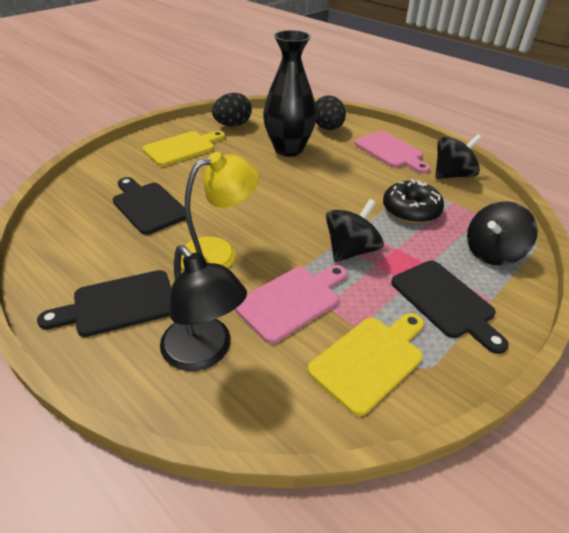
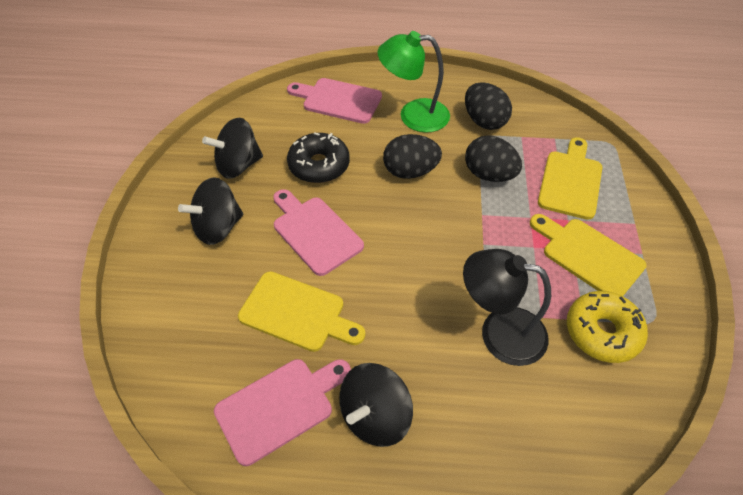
black cutting board: [37,270,171,337] [113,177,186,235] [391,261,509,354] = 3 -> none = 0
black egg: [212,93,252,126] [315,95,346,130] = 2 -> [383,134,442,179] [465,82,512,130] [465,135,522,182] = 3
black vase: [263,30,317,157] = 1 -> none = 0
green lamp: none = 0 -> [377,31,450,133] = 1
pink cutting board: [234,265,347,344] [354,131,430,174] = 2 -> [214,359,351,466] [273,189,364,276] [287,78,382,124] = 3
yellow cutting board: [142,131,225,166] [308,313,424,416] = 2 -> [238,271,365,352] [530,214,646,296] [538,137,602,220] = 3
yellow donut: none = 0 -> [567,291,648,363] = 1
yellow lamp: [181,152,259,270] = 1 -> none = 0

